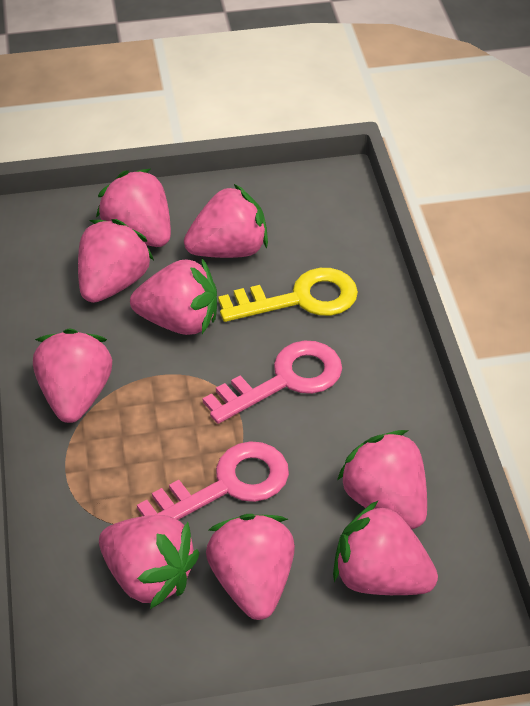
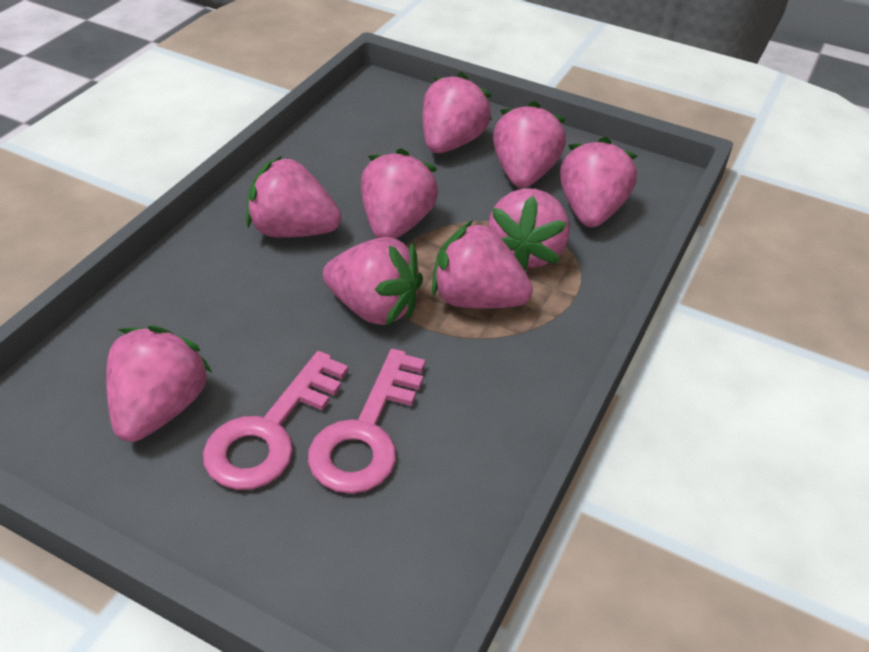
yellow key: [218,268,358,322] = 1 -> none = 0

